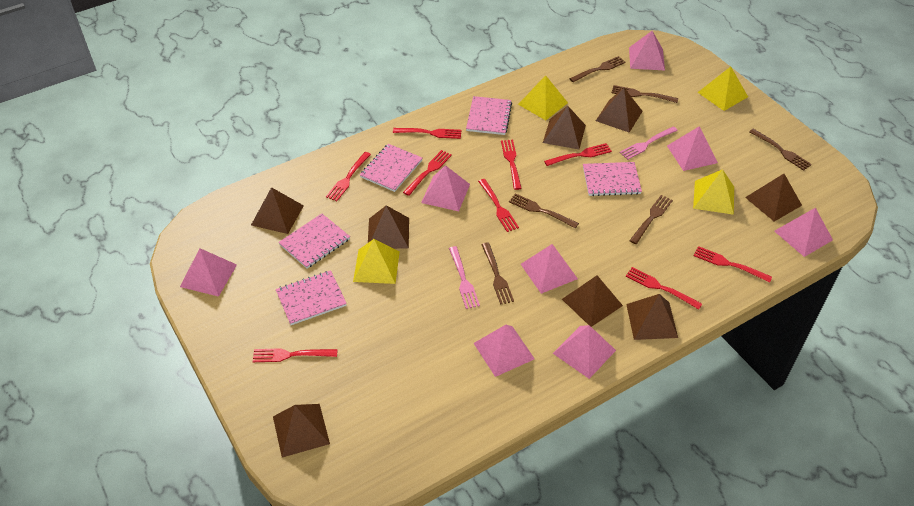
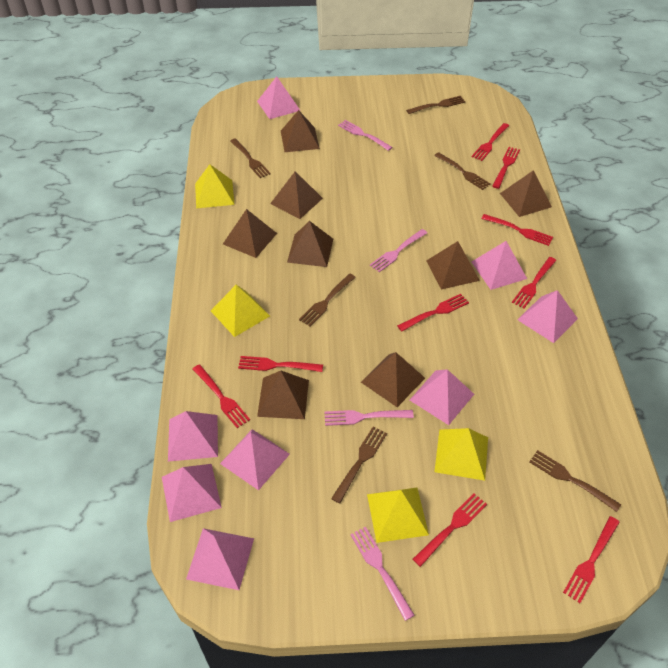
pink fork: [449,246,480,309] [619,126,678,160] = 2 -> [324,410,414,426] [338,120,393,151] [350,526,415,621] [370,229,427,272] = 4
pink notebook: [276,270,347,325] [279,214,350,268] [360,144,422,192] [466,96,512,135] [583,162,642,196] = 5 -> none = 0

